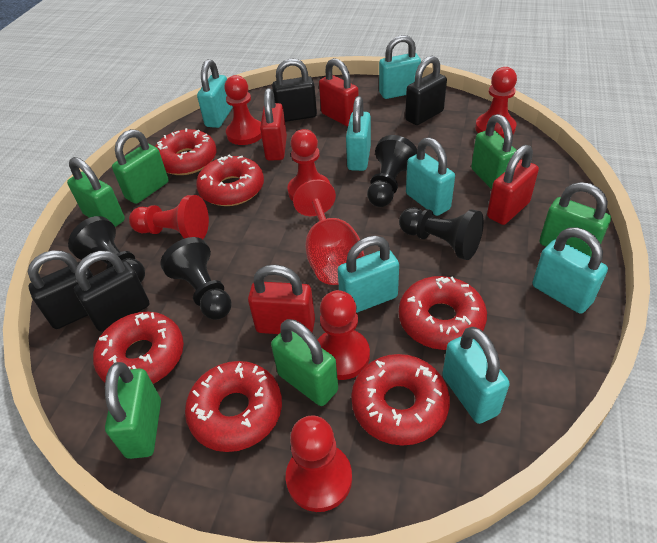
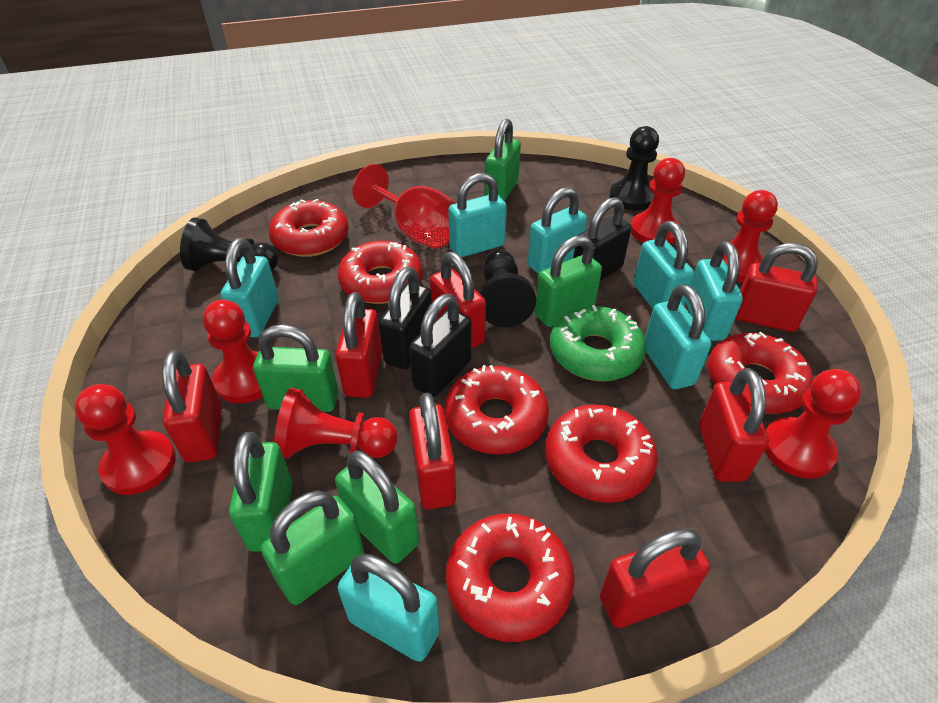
black padlock: [28,250,93,329] [74,251,149,332] [272,58,317,122] [405,56,447,125] = 4 -> [379,267,432,369] [409,294,471,397] [573,197,631,281] = 3
black pawn: [68,216,145,282] [161,237,232,320] [367,135,417,207] [399,207,484,260] = 4 -> [180,217,278,271] [479,249,536,327] [609,126,659,210] = 3
green donut: none = 0 -> [550,305,646,381] = 1
red padlock: [248,265,315,334] [260,88,287,161] [319,58,359,126] [487,145,539,225] = 4 -> [162,350,222,462] [335,292,383,398] [409,393,456,509] [430,252,486,349] [600,528,710,628] [699,368,769,482] [735,243,818,332] = 7

